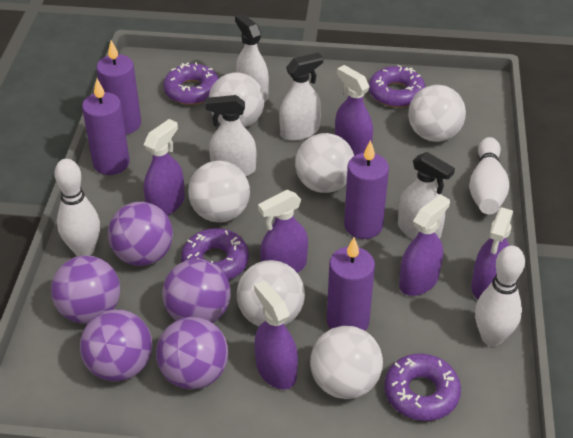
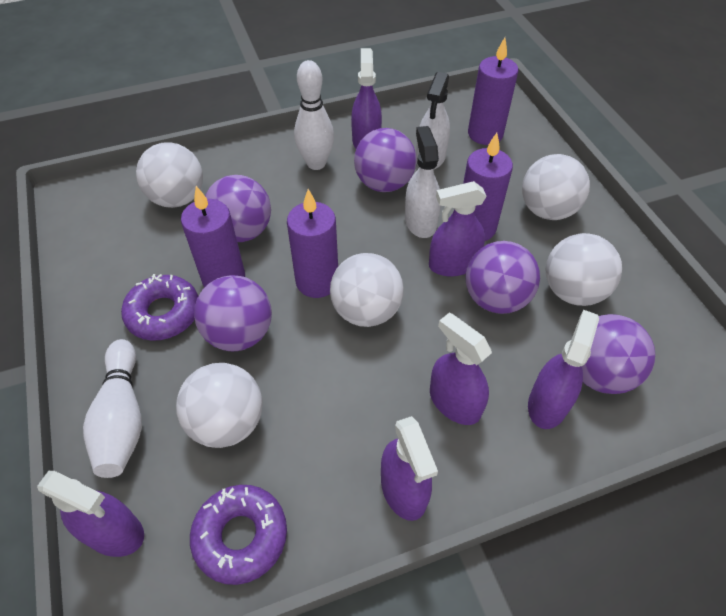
purple donut: [163,62,219,105] [181,228,249,280] [369,65,425,108] [384,353,461,421] = 4 -> [121,274,198,341] [190,485,287,585] = 2
white ball: [188,161,250,223] [209,73,264,127] [237,260,305,326] [295,133,354,193] [310,326,383,399] [408,85,466,142] = 6 -> [136,142,203,208] [176,363,263,448] [330,253,404,327] [522,154,590,220] [545,233,622,306] = 5
white bowling pin: [54,159,100,256] [469,137,509,214] [475,246,525,346] = 3 -> [83,339,142,478] [294,60,334,170] = 2
white spray bottle: [205,95,256,176] [235,13,269,102] [279,53,323,141] [398,152,455,239] = 4 -> [405,126,441,238] [416,72,450,170] = 2

